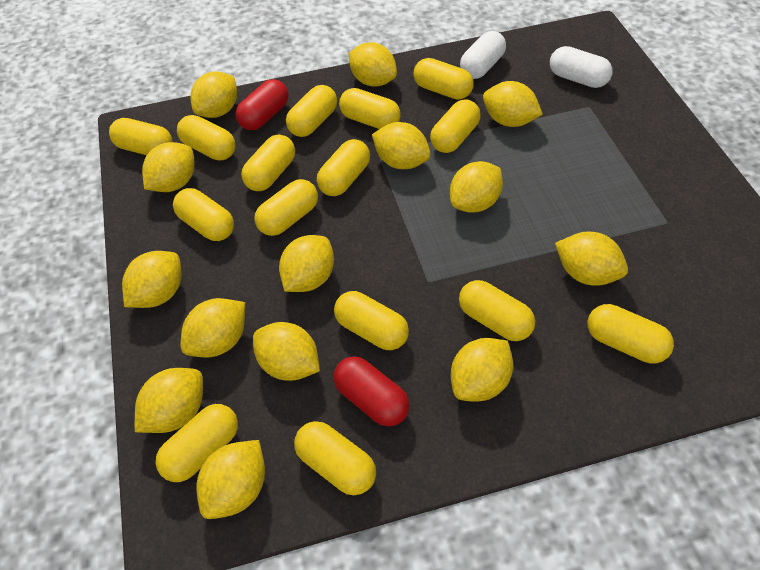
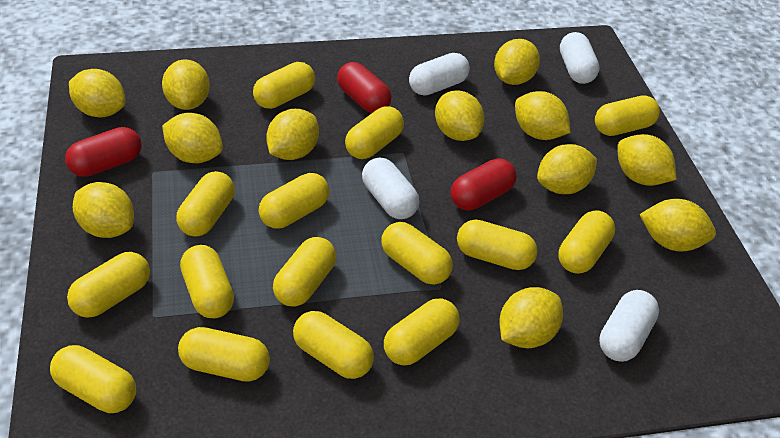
red capsule: [235,79,288,130] [334,356,410,426] = 2 -> [65,127,142,177] [337,62,392,113] [451,158,516,211] = 3
white capsule: [460,31,506,79] [550,46,613,88] = 2 -> [362,157,419,219] [409,53,470,96] [560,32,599,84] [599,290,659,362] = 4
yellow lemon: [122,251,182,308] [135,368,203,433] [142,142,195,192] [181,298,245,358] [190,71,237,118] [196,440,265,519] [253,322,320,381] [279,235,334,292] [349,42,397,87] [372,122,431,169] [450,161,503,213] [451,338,513,402] [483,81,543,127] [555,232,628,286] = 14 -> [69,69,125,117] [73,182,134,238] [162,59,210,110] [162,113,223,163] [266,109,319,160] [435,90,484,141] [494,39,540,85] [499,287,563,348] [515,91,570,140] [537,144,597,194] [617,134,677,186] [639,199,716,251] = 12

